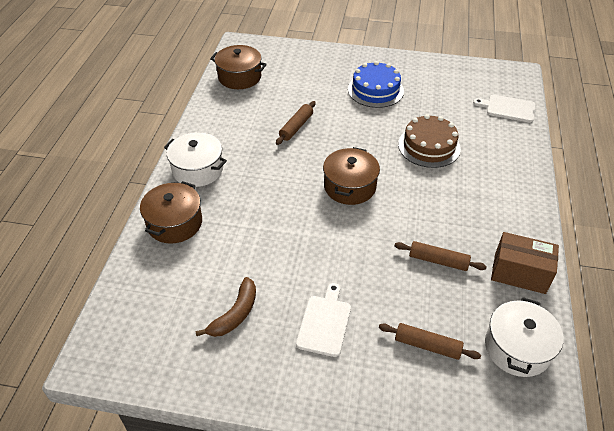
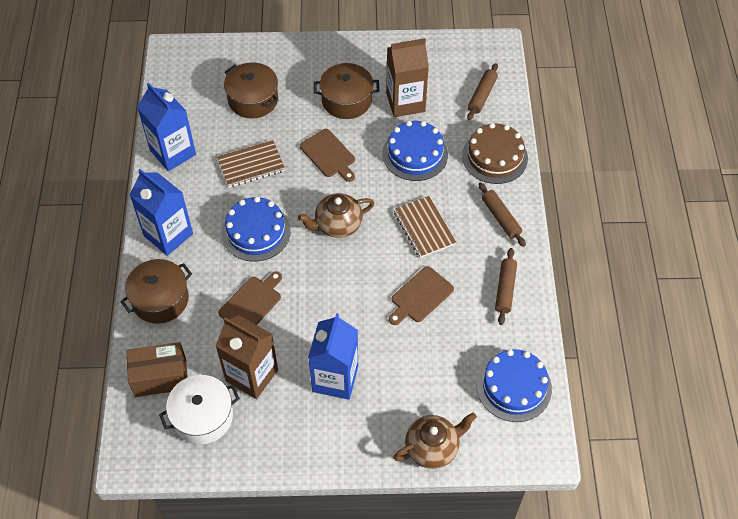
blue cake: [348,61,404,108] = 1 -> [222,197,291,261] [383,121,448,181] [477,349,552,422] = 3
blue carton: none = 0 -> [130,169,193,256] [137,83,196,171] [308,313,358,400] = 3
brown banana: [195,277,256,337] = 1 -> none = 0
brown carton: none = 0 -> [216,315,278,399] [386,38,429,117] = 2
brown cutting board: none = 0 -> [218,271,282,325] [300,129,355,182] [389,266,454,325] = 3
brown notebook: none = 0 -> [217,140,285,188] [394,196,456,258] = 2
brown teapot: none = 0 -> [298,193,374,238] [393,412,477,469] = 2
white cutting board: [296,283,351,357] [473,95,536,123] = 2 -> none = 0
white pot: [164,132,227,187] [485,297,564,377] = 2 -> [159,375,240,444] = 1

